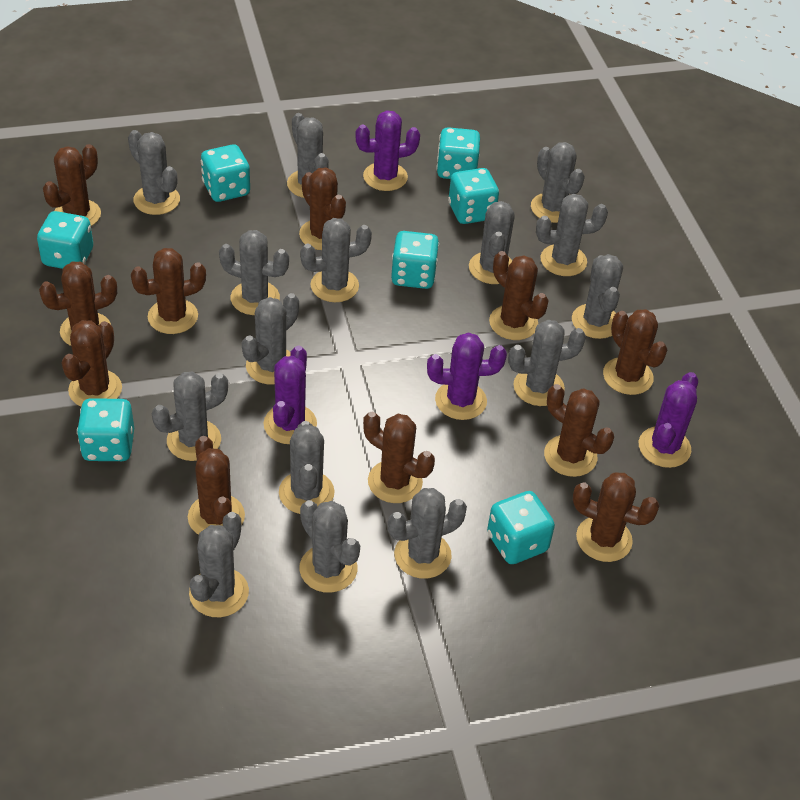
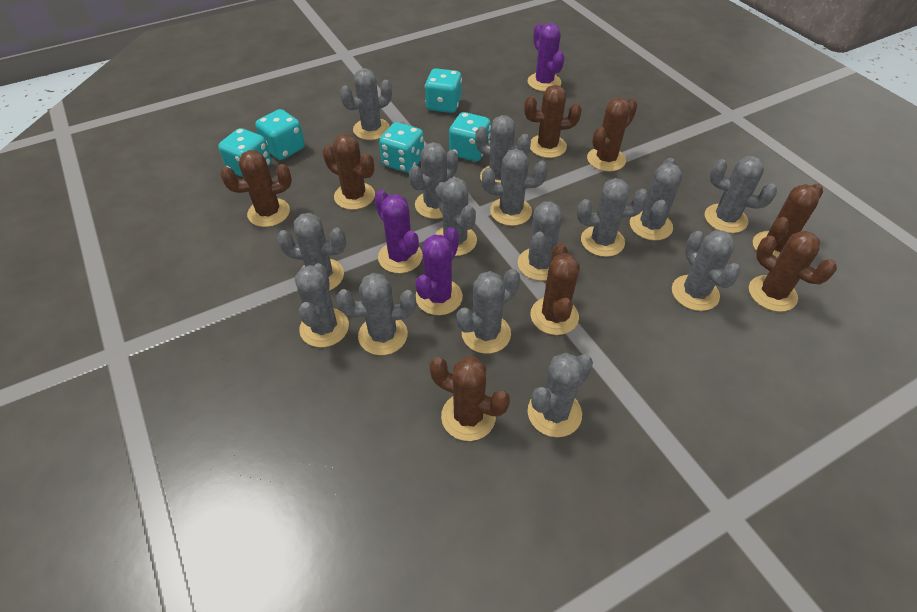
brown cactus: [39,262,117,346] [43,144,101,226] [62,320,122,406] [131,248,206,334] [188,436,245,535] [299,167,346,250] [363,412,435,503] [489,251,549,340] [544,384,614,477] [573,472,659,562] [603,309,668,395] = 11 -> [220,150,292,227] [323,134,375,210] [429,357,510,441] [524,85,582,158] [530,243,580,335] [587,98,638,172] [749,231,837,312] [753,183,823,258] = 8
purple cactus: [263,345,317,444] [355,110,420,191] [427,332,507,420] [639,372,698,468] = 4 -> [374,190,423,273] [415,227,463,315] [527,23,565,92] = 3
turquoise dice: [37,211,93,269] [77,398,134,461] [201,144,250,202] [391,231,439,289] [436,127,480,179] [448,168,499,224] [487,491,555,564] = 7 -> [218,128,271,177] [255,109,305,160] [379,122,424,173] [425,68,462,113] [449,112,491,161] = 5

